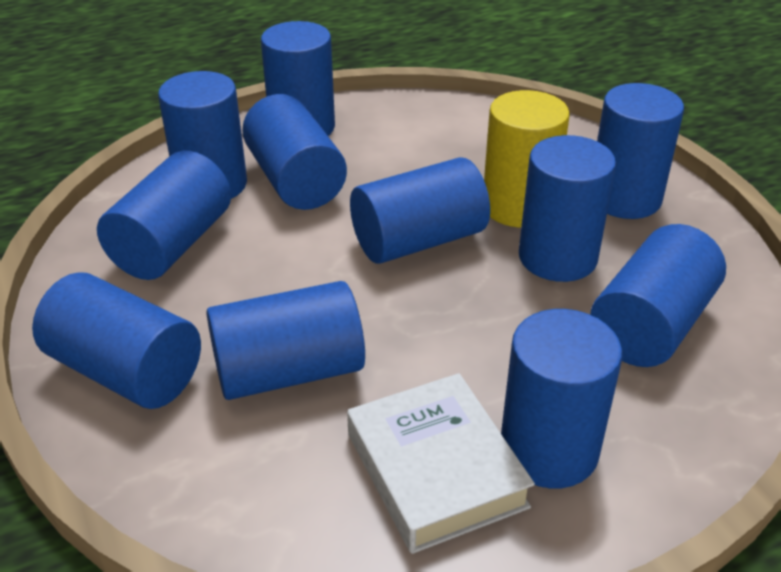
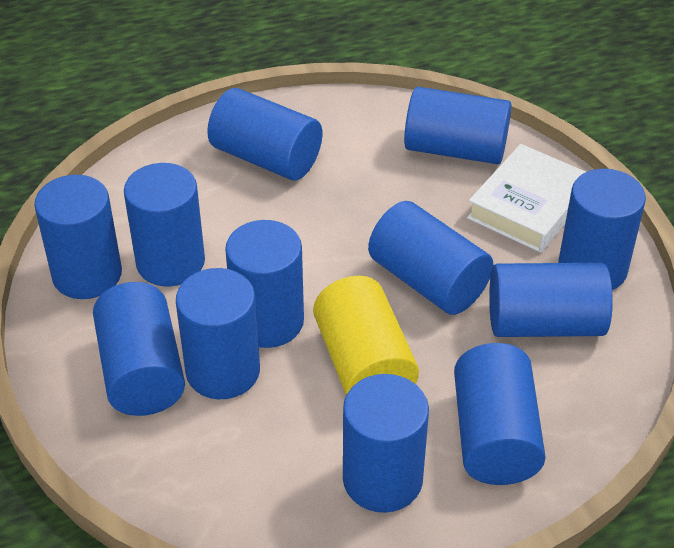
blue cylinder: [32,272,201,409] [97,150,231,280] [158,71,247,199] [206,281,365,400] [242,94,347,210] [261,21,335,136] [350,157,490,264] [501,309,622,489] [519,135,616,282] [590,224,726,367] [597,83,684,219] = 11 -> [34,175,122,299] [93,282,185,416] [124,163,205,287] [176,268,260,399] [207,88,322,180] [225,220,304,348] [343,374,429,513] [368,201,494,315] [404,87,511,164] [454,343,546,485] [489,263,613,337] [558,169,646,290] = 12

